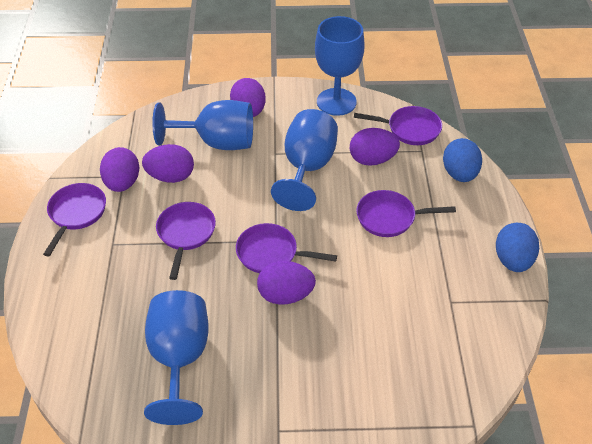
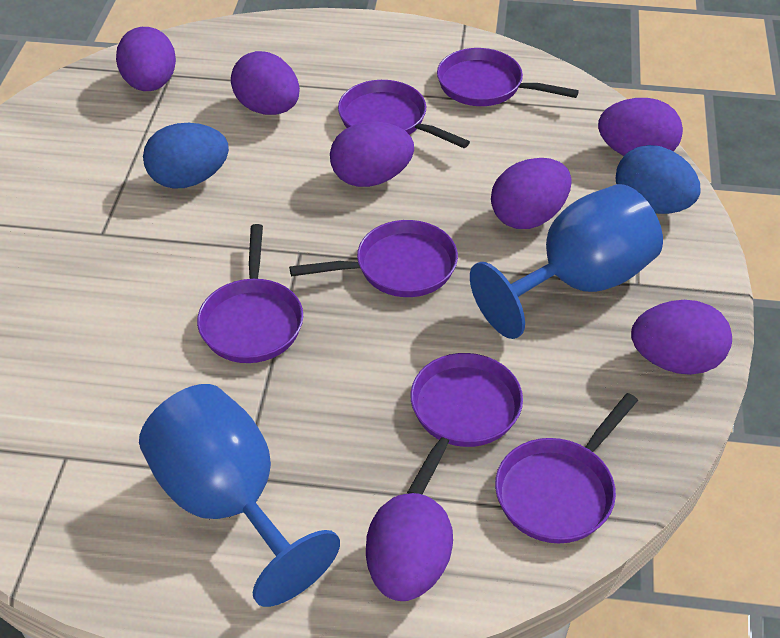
blue goblet: [144,290,209,425] [152,100,253,150] [271,109,338,211] [315,16,364,116] = 4 -> [139,384,340,607] [470,184,663,339] = 2
purple egg: [100,147,140,192] [142,144,194,183] [230,78,266,117] [257,261,316,305] [350,128,400,166] = 5 -> [116,27,176,91] [231,51,300,115] [330,121,414,187] [366,493,453,601] [491,158,572,229] [598,98,683,156] [631,300,732,375] = 7
purple pan: [43,183,106,256] [156,202,216,280] [236,223,337,273] [354,106,442,145] [356,190,456,237] = 5 -> [197,224,303,363] [289,220,458,297] [338,80,470,148] [407,353,523,494] [437,48,579,106] [495,393,638,543] = 6

